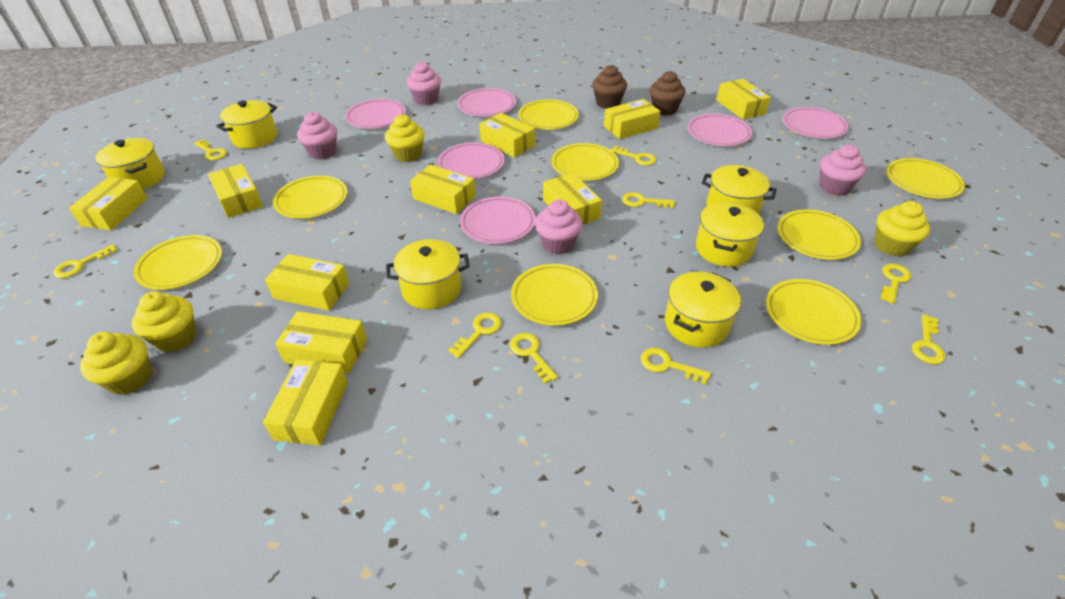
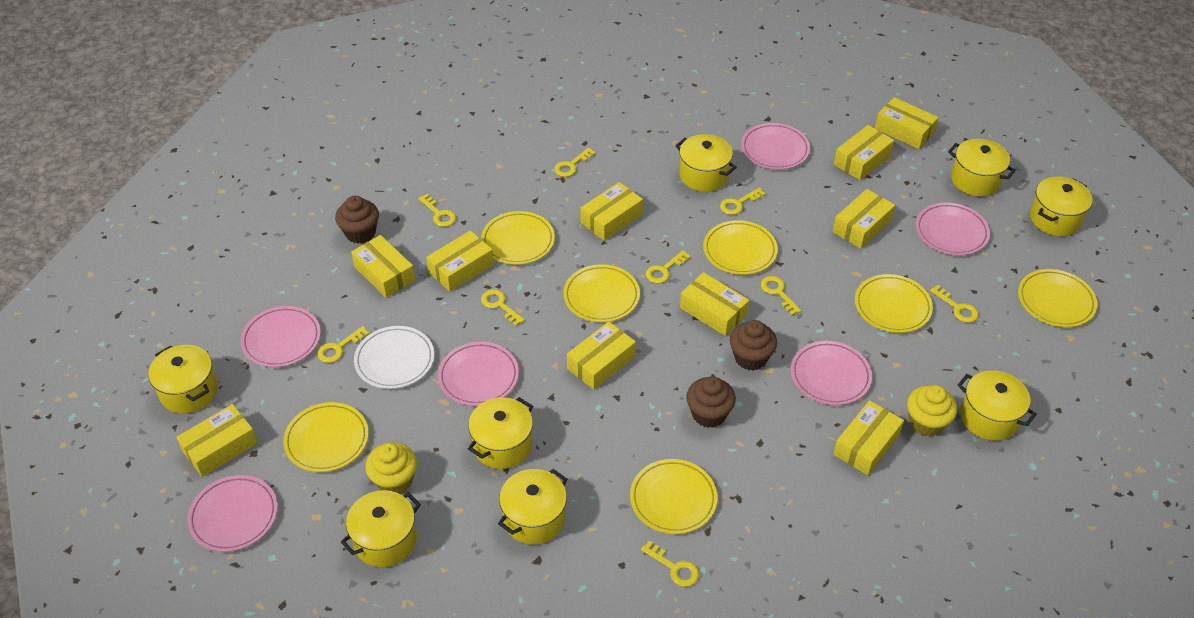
brown cupcake: [592,65,627,109] [650,71,686,116] = 2 -> [335,196,379,244] [686,376,736,428] [730,320,777,370] = 3
pink cupcake: [297,112,337,159] [407,62,441,105] [535,200,583,254] [819,145,866,196] = 4 -> none = 0
white plate: none = 0 -> [354,326,434,389] = 1
yellow cupcake: [80,332,152,395] [132,291,196,352] [385,114,425,162] [875,201,930,257] = 4 -> [365,442,417,494] [907,385,957,437] = 2
yellow plate: [134,235,222,290] [273,176,347,219] [511,264,598,326] [518,99,579,130] [551,143,619,181] [766,279,861,345] [777,209,861,260] [886,158,965,199] = 8 -> [283,402,369,472] [481,211,555,265] [563,264,640,322] [630,459,717,534] [703,220,778,275] [855,274,933,333] [1018,269,1097,327] = 7
yellow pot: [95,138,165,189] [216,100,278,149] [386,239,470,309] [665,272,741,348] [696,202,764,267] [702,165,777,214] = 6 -> [148,345,218,413] [341,490,421,567] [468,397,533,469] [498,469,568,545] [675,134,737,192] [948,139,1016,196] [958,370,1037,441] [1030,176,1093,236] = 8

